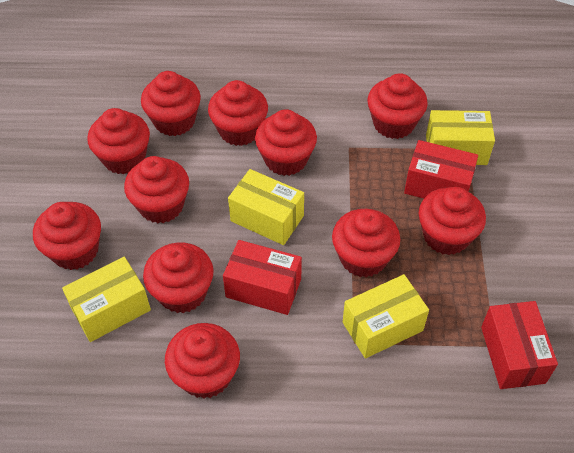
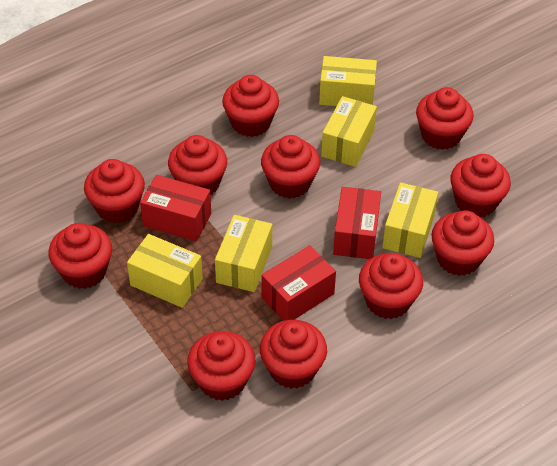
yellow box: [62,257,151,342] [228,169,304,245] [343,274,429,359] [426,110,495,165] = 4 -> [127,234,203,308] [215,215,272,292] [319,56,377,106] [321,96,377,167] [382,182,438,258] = 5

